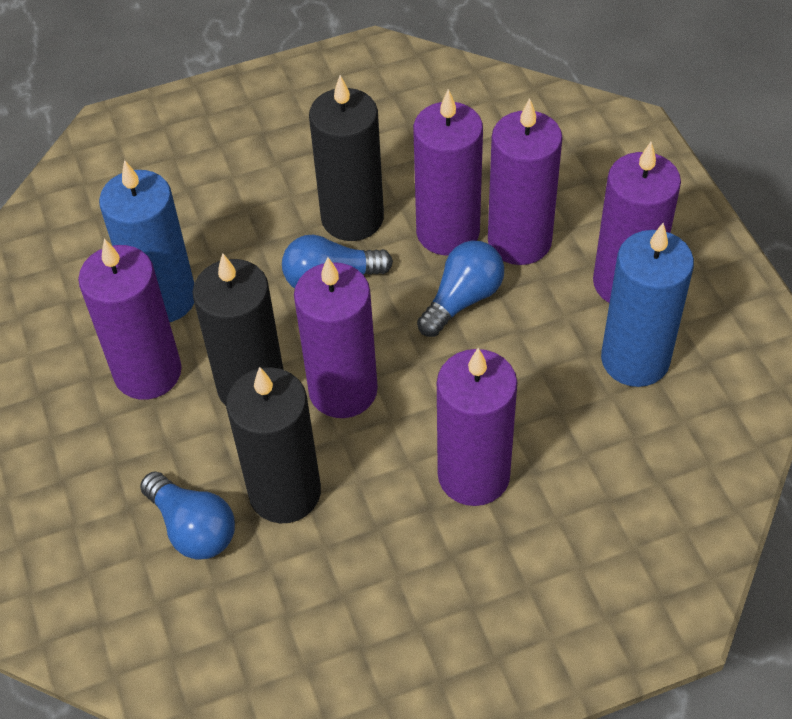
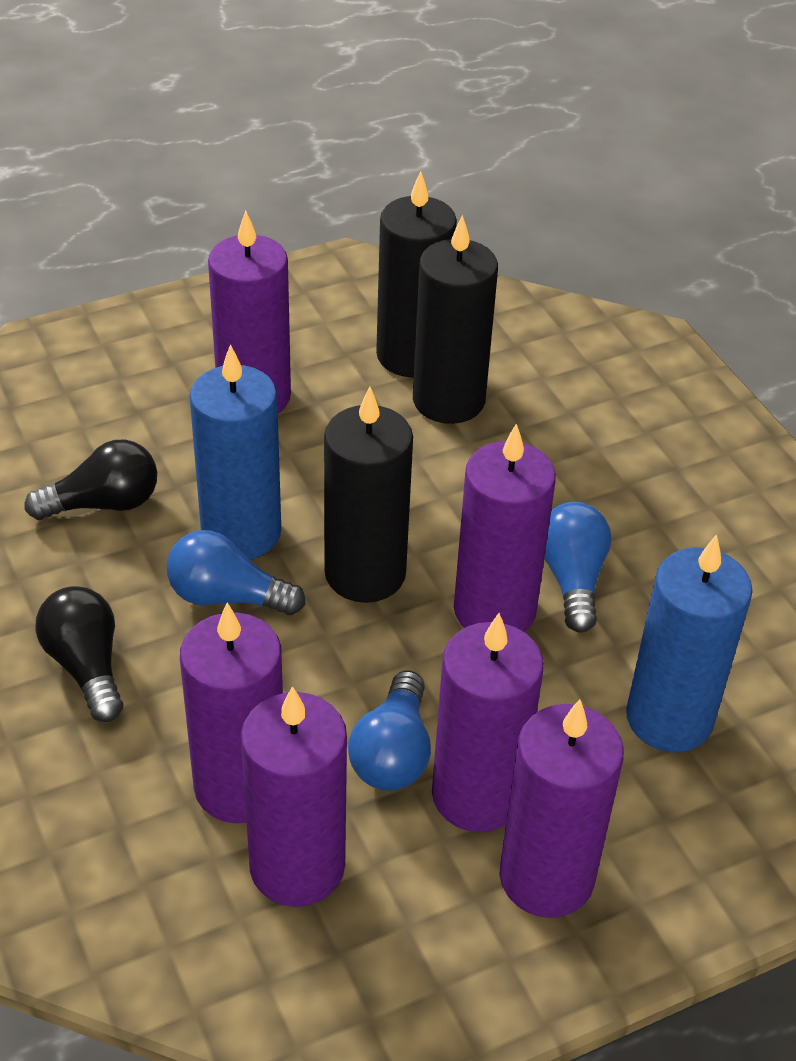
black light bulb: none = 0 -> [24,440,157,520] [35,586,123,722] = 2

